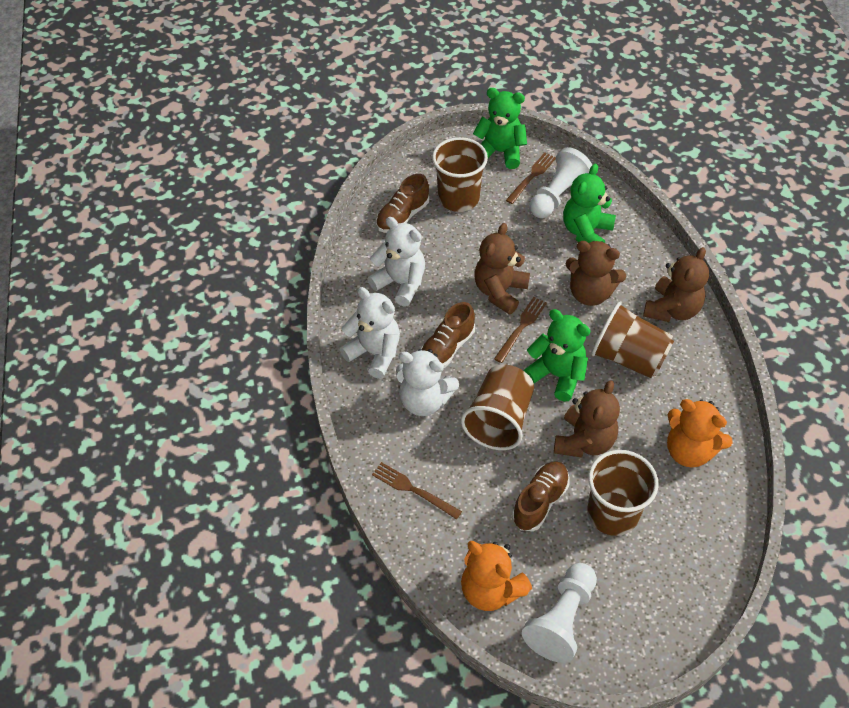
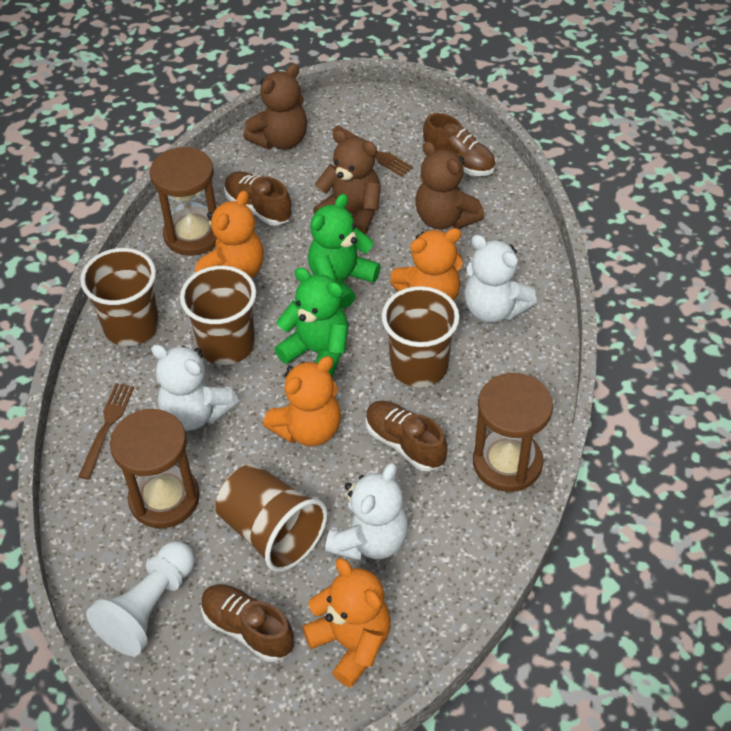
brown fork: [372,462,462,520] [494,297,547,363] [506,152,556,204] = 3 -> [78,383,134,479] [332,126,413,177] = 2
brown hourglass: none = 0 -> [110,409,200,528] [150,147,217,256] [473,373,553,492] = 3
brown shoe: [376,174,429,233] [420,302,475,368] [512,461,570,531] = 3 -> [201,584,294,662] [224,171,292,225] [365,401,448,471] [423,113,496,176] = 4
brown teddy bear: [475,223,530,314] [554,380,620,458] [566,241,627,306] [643,247,709,322] = 4 -> [243,64,307,150] [313,129,381,235] [416,141,485,230] = 3
green teddy bear: [473,88,527,169] [523,309,590,402] [563,164,616,243] = 3 -> [275,267,348,377] [308,194,381,308] = 2
orange teddy bear: [461,541,532,611] [667,399,733,468] = 2 -> [195,190,264,278] [263,356,341,446] [302,558,391,688] [390,228,463,301] = 4
white pawn: [522,563,597,663] [529,147,592,218] = 2 -> [86,541,195,656] = 1

